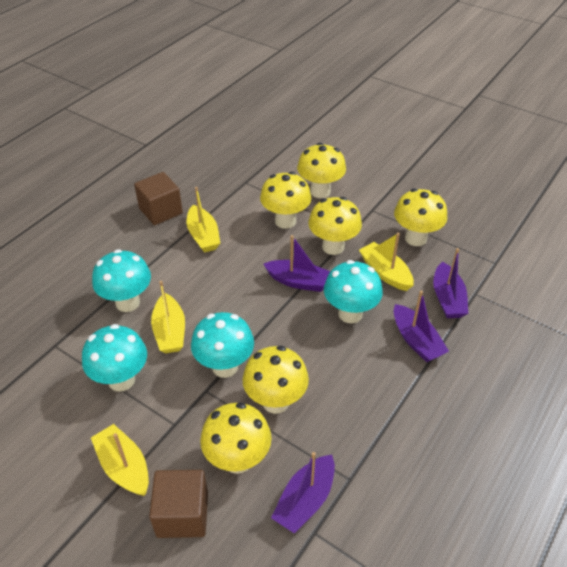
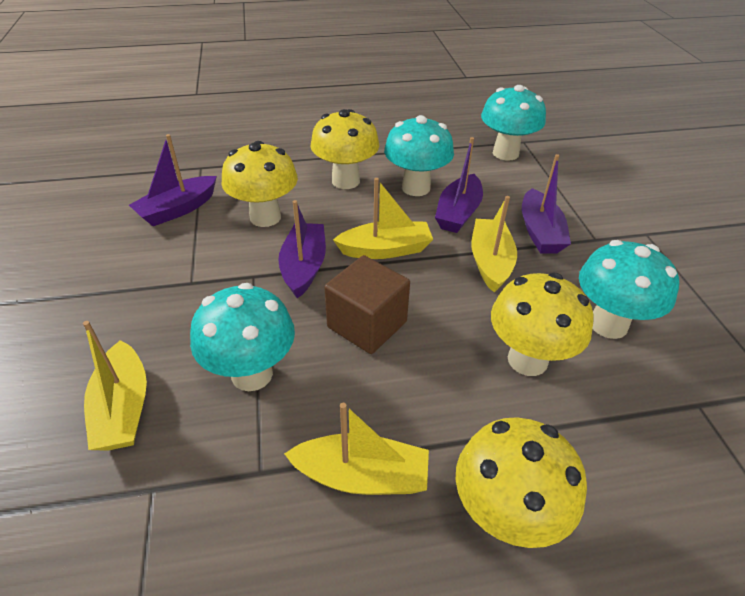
brown cube: [134,172,183,225] [149,470,208,538] = 2 -> [324,255,410,354] = 1
yellow mushroom: [200,403,272,474] [242,346,309,414] [260,172,311,229] [297,143,346,198] [308,197,362,255] [394,188,447,246] = 6 -> [221,141,298,227] [311,109,379,189] [456,417,587,548] [491,272,594,376] = 4

